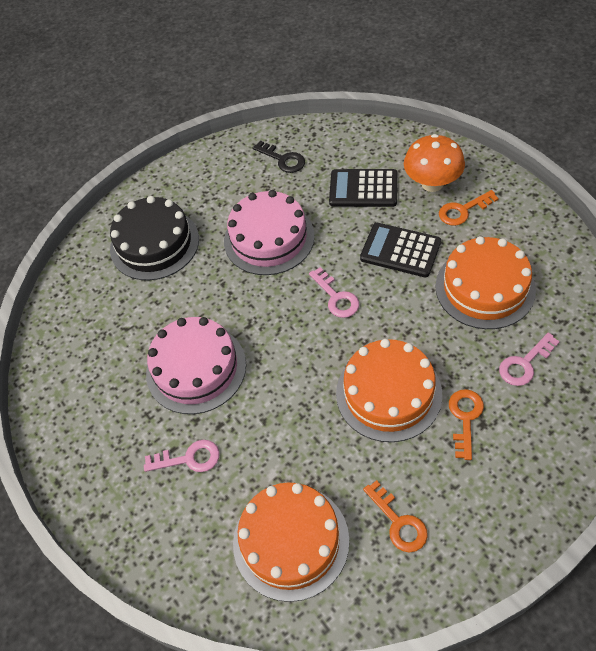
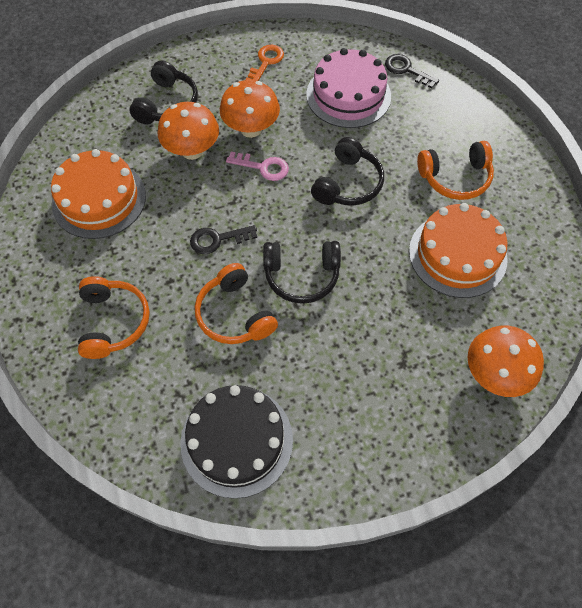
black calculator: [329,169,397,207] [360,223,441,277] = 2 -> none = 0
black headphones: none = 0 -> [129,60,198,125] [263,241,341,304] [311,137,384,206] = 3
black key: [253,141,305,173] = 1 -> [190,225,257,254] [385,54,439,88] = 2
orange cake: [233,482,349,602] [336,339,442,442] [435,236,536,329] = 3 -> [51,149,146,239] [409,203,508,298] = 2
orange headphones: none = 0 -> [78,276,150,359] [195,263,278,344] [417,141,494,200] = 3
orange key: [363,480,428,552] [439,190,499,226] [449,389,484,460] = 3 -> [245,45,284,81] = 1
orange mushroom: [404,134,465,192] = 1 -> [158,102,219,160] [220,80,280,138] [467,325,544,397] = 3
pink cake: [146,317,246,414] [224,190,315,275] = 2 -> [306,48,391,128] = 1
pink key: [144,440,220,472] [309,267,359,318] [499,332,560,386] = 3 -> [226,152,289,181] = 1

